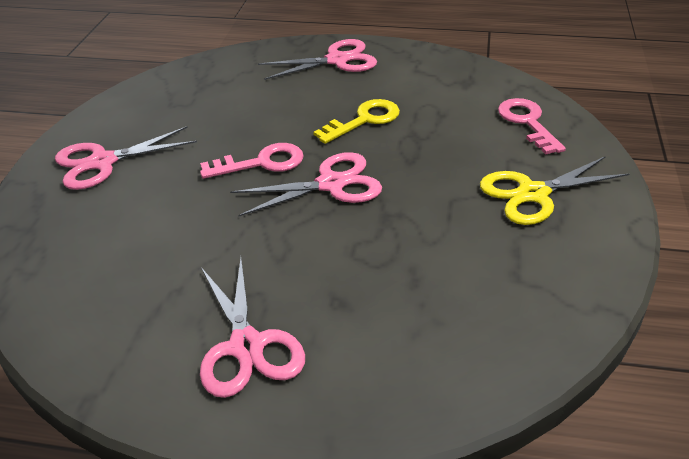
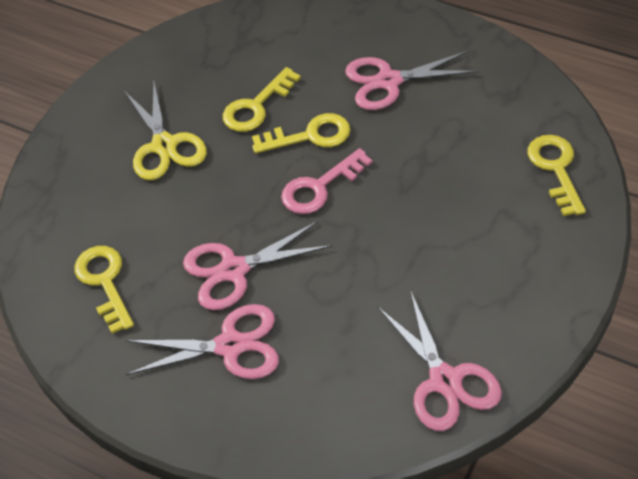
pink key: [200,143,304,179] [498,98,566,155] = 2 -> [281,148,373,214] = 1
yellow key: [313,99,400,144] = 1 -> [75,246,134,334] [223,67,301,132] [252,113,350,153] [528,135,586,216] = 4

